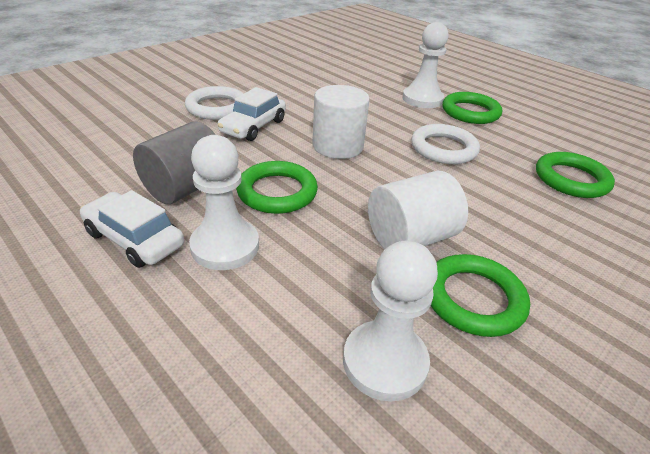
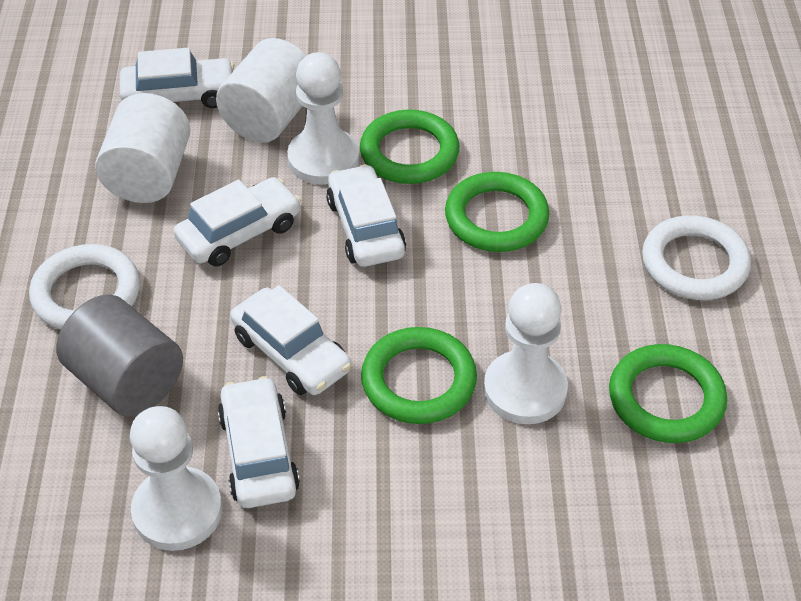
white car: [80,190,184,268] [217,87,286,141] = 2 -> [120,48,235,108] [174,177,301,266] [218,376,300,508] [230,285,352,395] [326,164,406,267] = 5

